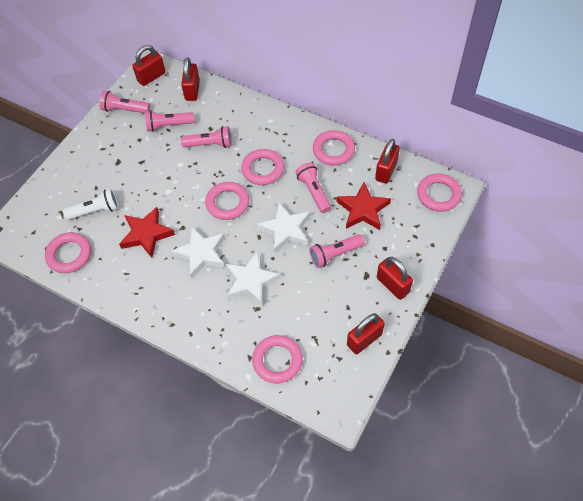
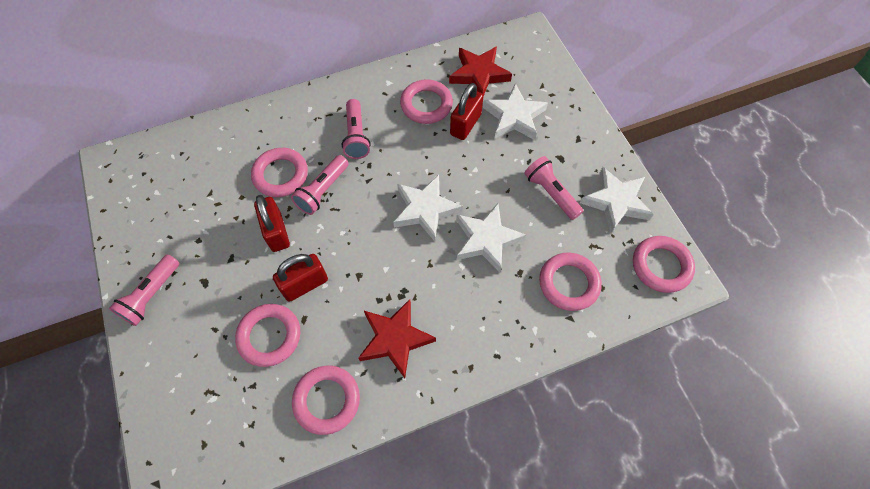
pink flashlight: [100,91,150,113] [145,110,195,132] [181,126,232,148] [295,163,331,213] [309,234,365,268] = 5 -> [109,255,179,326] [291,155,349,215] [342,99,370,159] [524,156,583,220] = 4
red padlock: [132,45,165,86] [181,57,200,101] [347,313,385,354] [375,139,400,183] [377,257,413,300] = 5 -> [254,195,290,252] [273,254,328,302] [450,83,484,140] = 3
white flashlight: [63,189,118,220] = 1 -> none = 0
white star: [171,227,225,278] [225,251,281,306] [257,203,310,253] = 3 -> [393,175,463,241] [456,204,526,273] [482,83,548,140] [580,167,654,233] = 4

